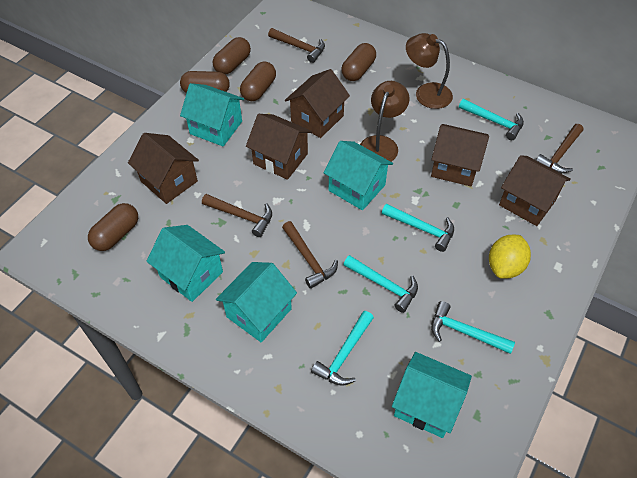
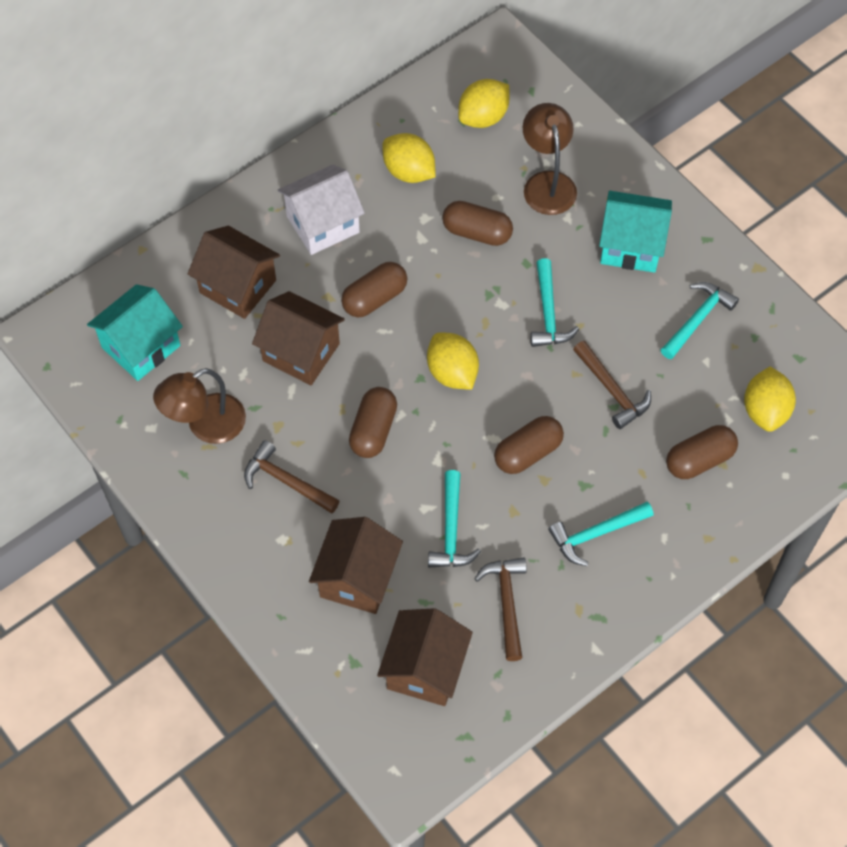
brown hammer: [202,194,272,237] [268,28,325,63] [282,221,338,289] [536,124,583,173] = 4 -> [244,440,339,513] [474,557,527,661] [573,341,651,429] = 3
brown house: [128,133,199,204] [246,114,312,180] [285,69,350,138] [431,124,489,186] [499,155,571,226] = 5 -> [188,226,280,319] [252,291,345,385] [309,517,403,614] [377,608,473,706] = 4
turquoise hammer: [311,311,374,386] [344,255,418,313] [382,204,454,252] [431,301,515,354] [459,99,524,140] = 5 -> [428,470,481,567] [530,258,579,347] [548,502,654,566] [661,282,739,359] = 4
turquoise house: [147,225,225,302] [180,83,244,146] [216,262,297,342] [324,141,393,210] [392,352,472,438] = 5 -> [87,284,183,381] [599,191,672,273] = 2
white house: none = 0 -> [278,165,365,255] = 1
yellow lemon: [489,235,531,279] = 1 -> [382,133,436,183] [427,333,479,390] [458,79,509,128] [744,367,796,432] = 4

